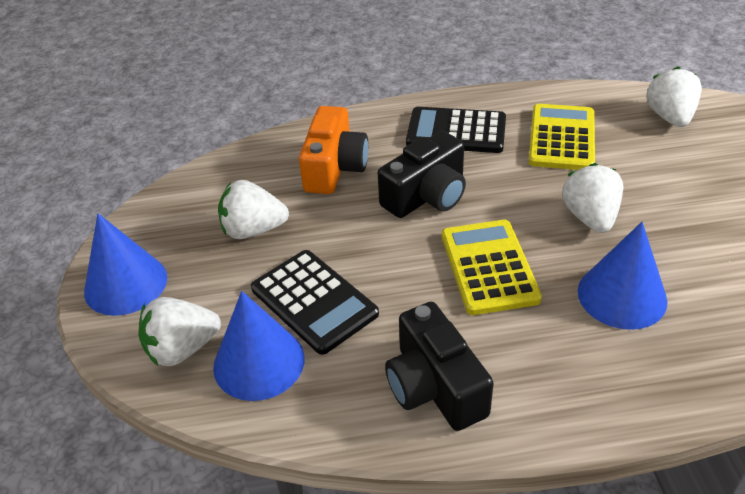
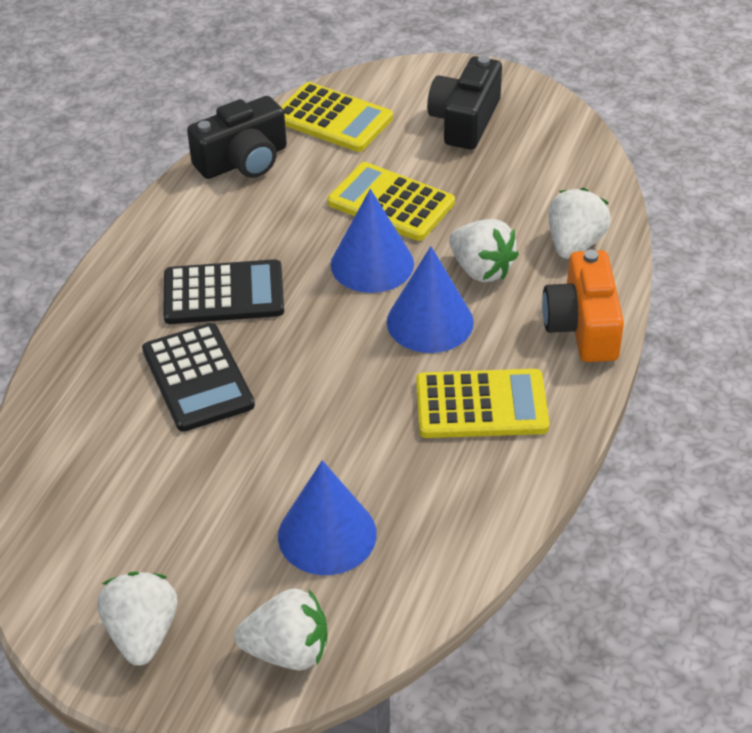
yellow calculator: [442,220,542,315] [529,104,595,170] = 2 -> [280,82,393,152] [327,162,455,241] [416,369,549,438] = 3

